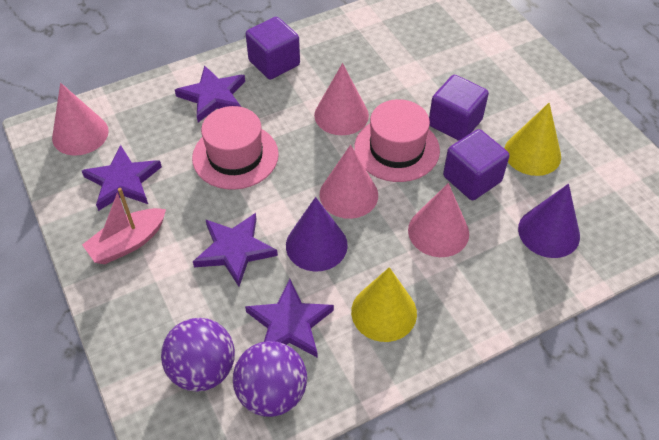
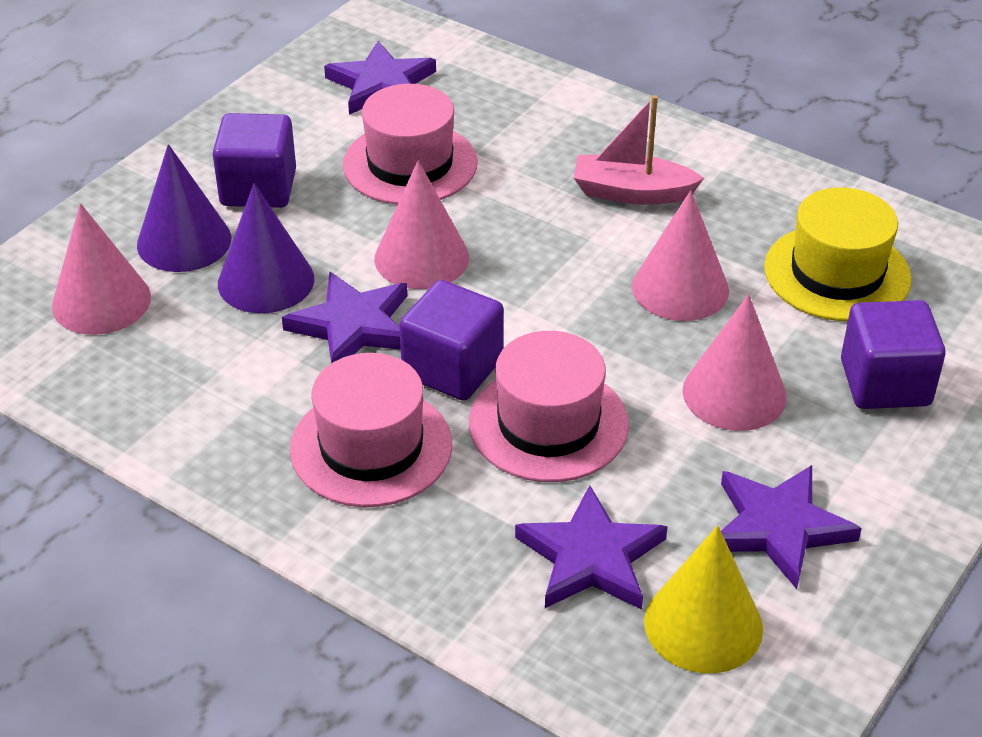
pink hat: [192,106,279,190] [354,99,440,182] = 2 -> [290,353,452,507] [343,84,478,205] [469,331,629,482] = 3
purple ball: [161,318,235,391] [233,341,307,417] = 2 -> none = 0
yellow cone: [351,267,417,342] [504,103,561,176] = 2 -> [644,526,763,673] = 1
yellow hat: none = 0 -> [764,187,912,321] = 1

